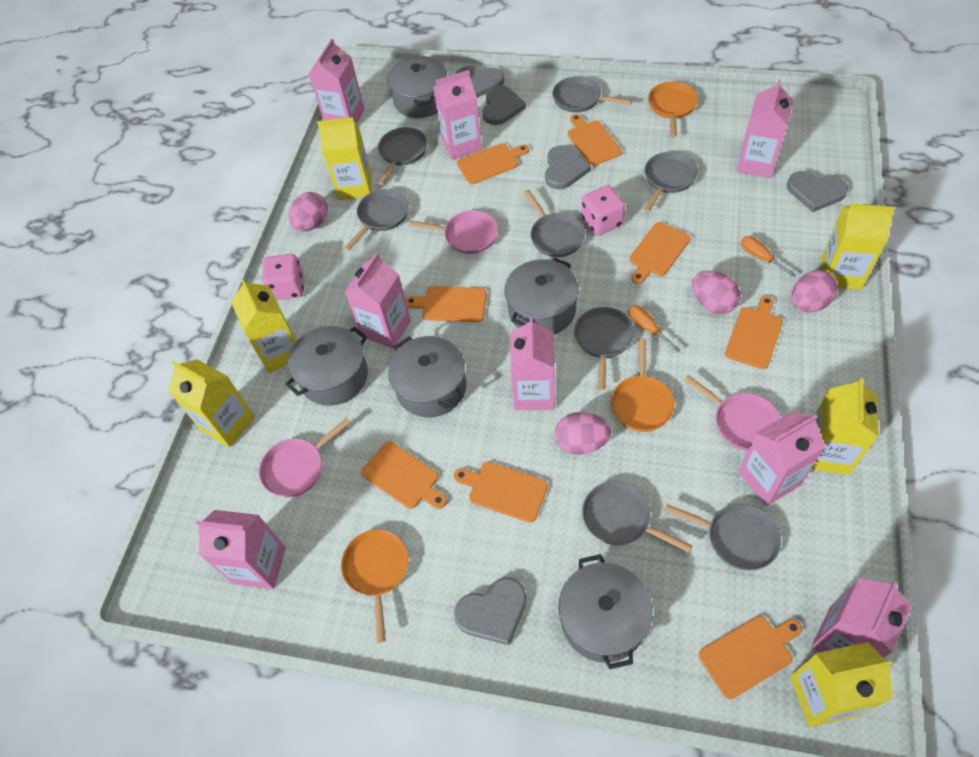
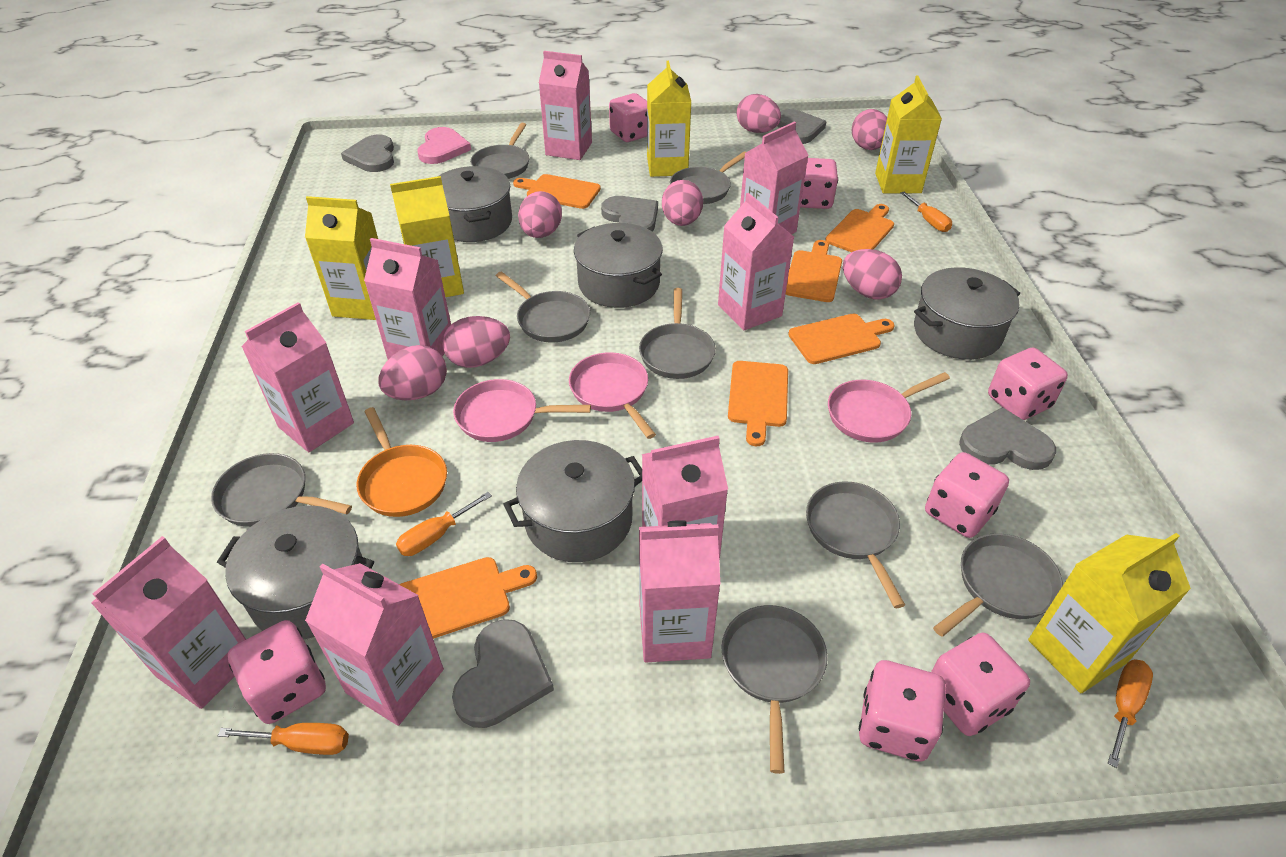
orange cutting board: [361,442,447,509] [405,286,487,322] [454,462,548,523] [457,143,529,184] [568,114,622,166] [630,222,691,284] [699,616,802,699] [725,296,783,369] = 8 -> [399,557,537,639] [513,174,601,209] [728,361,788,446] [786,240,842,302] [788,314,895,364] [825,204,894,252] = 6
orange pan: [341,529,409,643] [611,338,675,432] [648,82,698,138] = 3 -> [356,407,447,517] = 1
orange screwdriver: [628,305,681,353] [741,236,796,277] = 2 -> [218,723,349,755] [396,492,492,556] [900,192,952,232] [1108,659,1153,768] = 4
pink carton: [196,510,286,589] [309,38,365,122] [345,253,411,348] [433,70,482,160] [510,317,555,410] [737,80,793,178] [739,411,825,506] [811,578,912,658] = 8 -> [91,536,246,709] [241,302,354,452] [305,563,444,726] [364,238,451,360] [539,51,592,160] [639,520,720,662] [642,436,728,561] [718,193,794,330] [740,122,809,234] = 9
pink dice: [262,254,304,300] [581,185,625,236] = 2 -> [228,620,326,724] [609,93,647,142] [800,158,838,209] [859,660,945,762] [925,452,1009,538] [931,633,1030,736] [988,348,1068,420] = 7
pink egg: [289,192,328,232] [555,412,612,454] [692,271,740,314] [791,270,838,312] = 4 -> [378,345,447,400] [442,316,510,368] [518,191,562,238] [662,180,703,226] [737,94,781,133] [843,249,902,299] [852,109,887,150] = 7
pink heart: none = 0 -> [417,127,471,164] = 1
yellow carton: [168,359,255,447] [231,279,296,373] [317,117,371,200] [790,642,893,727] [812,378,879,475] [821,203,895,290] = 6 -> [305,196,378,320] [390,176,464,297] [647,61,691,177] [875,76,942,193] [1028,533,1191,693] = 5

